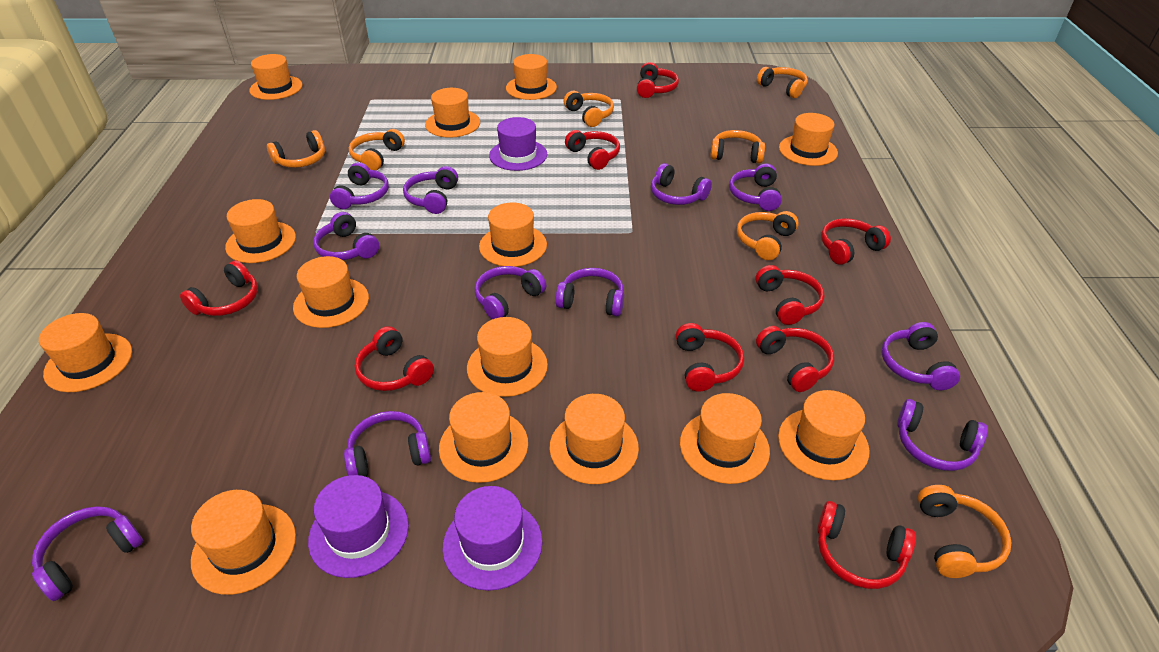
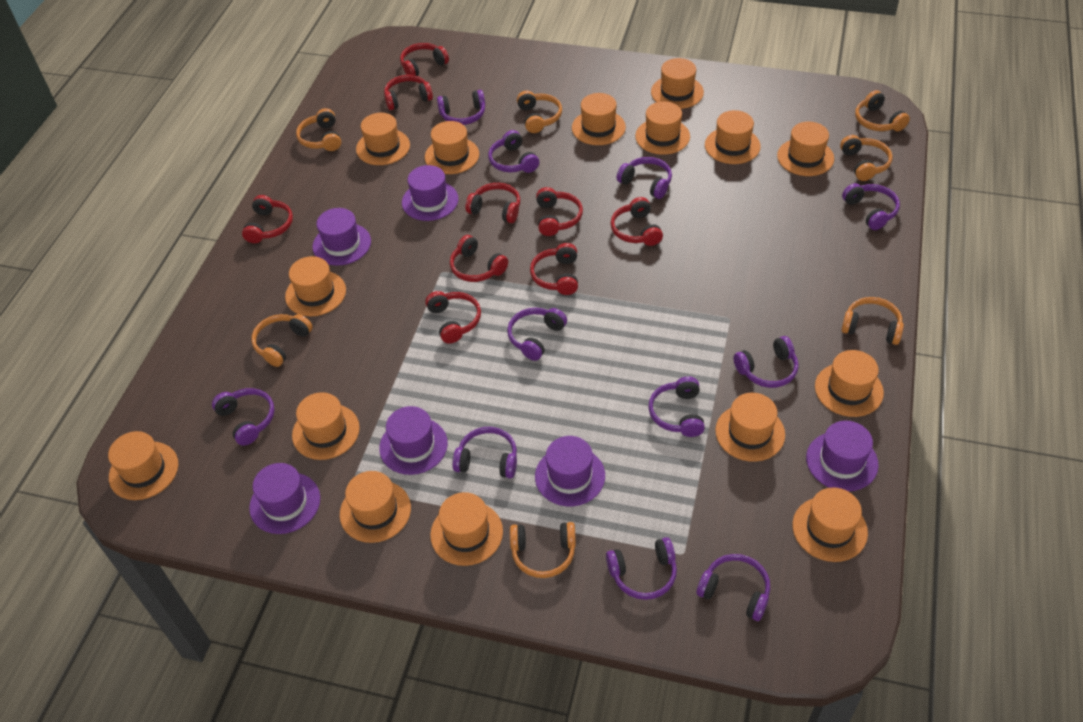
orange hat: [39,313,132,392] [191,490,296,595] [225,199,296,263] [249,54,302,100] [293,256,369,328] [425,88,480,138] [439,392,528,483] [467,317,548,397] [479,202,547,267] [506,54,557,100] [549,394,639,484] [680,393,770,484] [778,390,870,481] [779,113,838,166] = 14 -> [108,431,178,500] [285,256,346,316] [292,392,360,460] [340,471,411,543] [356,113,410,165] [425,121,479,174] [430,492,503,566] [572,93,626,145] [635,101,690,155] [651,58,704,109] [705,110,761,164] [715,393,785,462] [777,122,834,176] [793,487,868,562] [815,350,884,417] = 15
purple hat: [308,475,409,578] [442,486,542,591] [489,117,547,171] = 3 -> [249,463,320,534] [312,208,371,265] [379,406,448,475] [402,165,458,221] [535,436,605,506] [806,421,879,491] = 6

